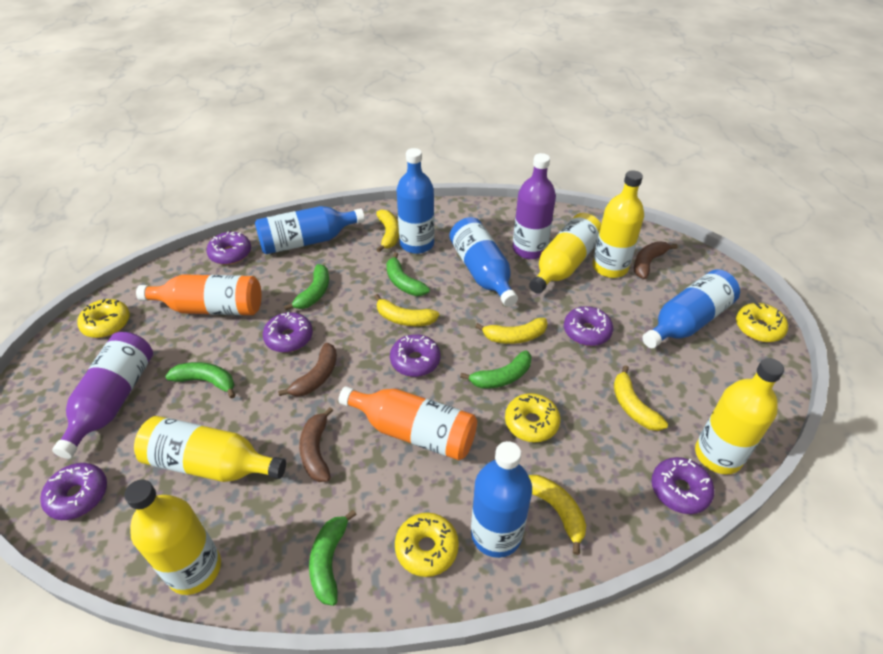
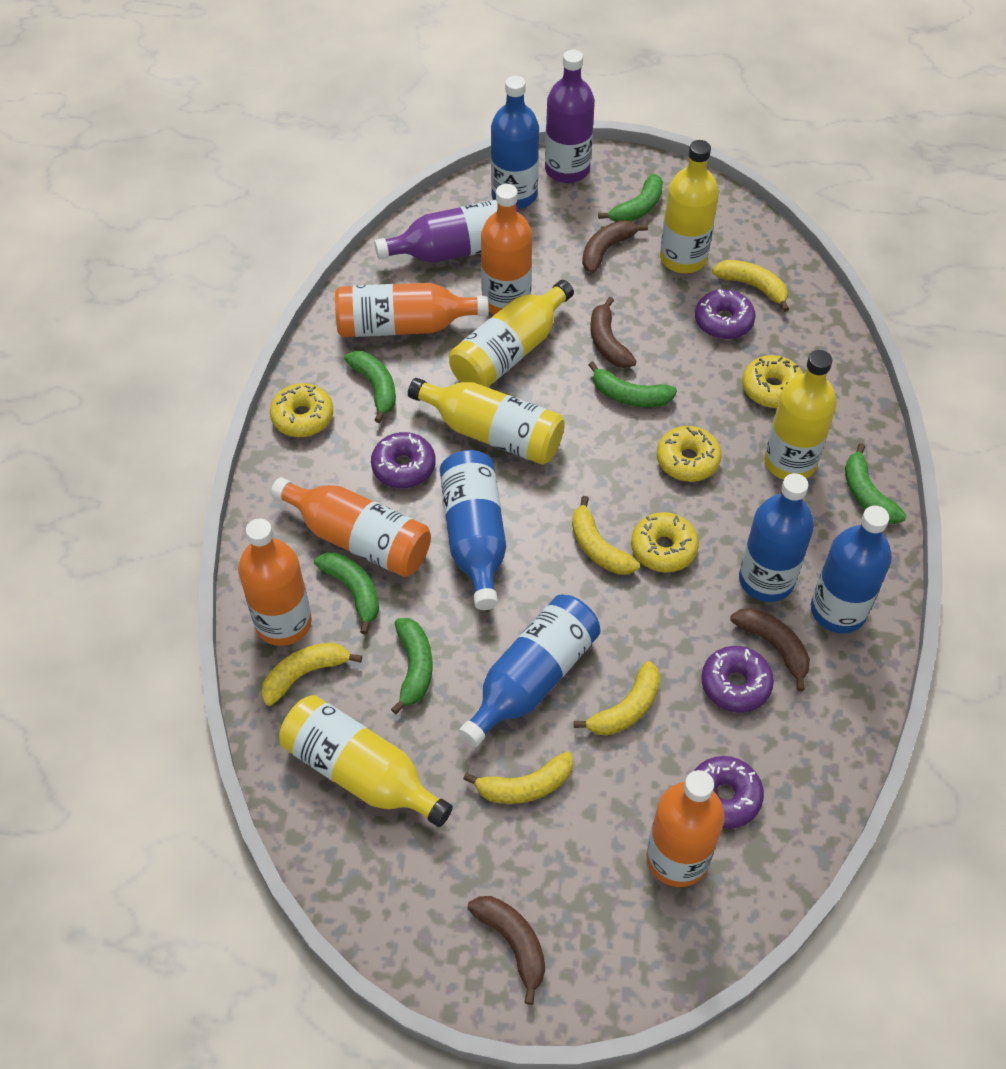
brown banana: [278,343,337,397] [299,407,334,482] [634,241,677,279] = 3 -> [468,896,545,1005] [582,220,648,273] [591,297,637,368] [730,608,810,691] = 4
green banana: [165,362,235,399] [284,264,329,310] [309,510,357,606] [386,252,430,296] [460,350,532,389] = 5 -> [314,552,379,634] [344,351,396,423] [391,618,432,714] [589,361,677,407] [598,173,663,222] [845,443,907,524] = 6
orange bottle: [136,274,261,315] [339,386,477,460] = 2 -> [238,518,312,646] [271,477,431,577] [335,283,489,337] [481,184,532,315] [646,770,725,887] = 5
purple donut: [40,463,107,520] [206,232,251,265] [263,312,313,353] [390,334,440,377] [564,306,613,346] [651,457,714,514] = 6 -> [371,432,436,488] [694,756,764,829] [695,289,756,339] [701,646,774,713] = 4

